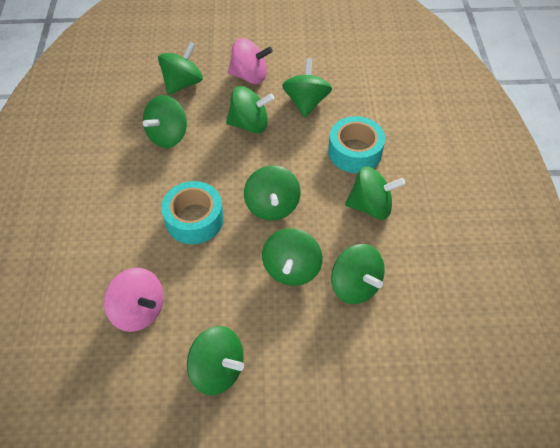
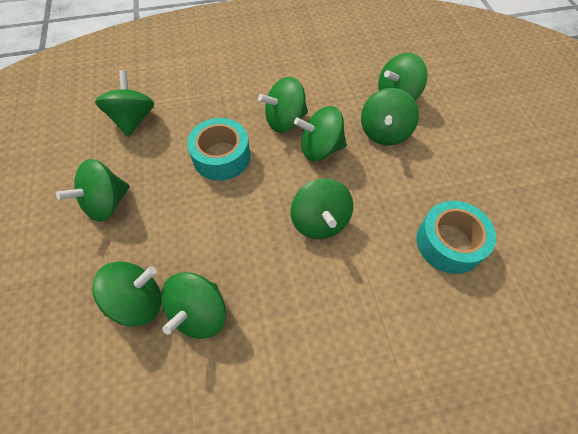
pink spinning top: [104,268,164,332] [228,38,273,84] = 2 -> none = 0

